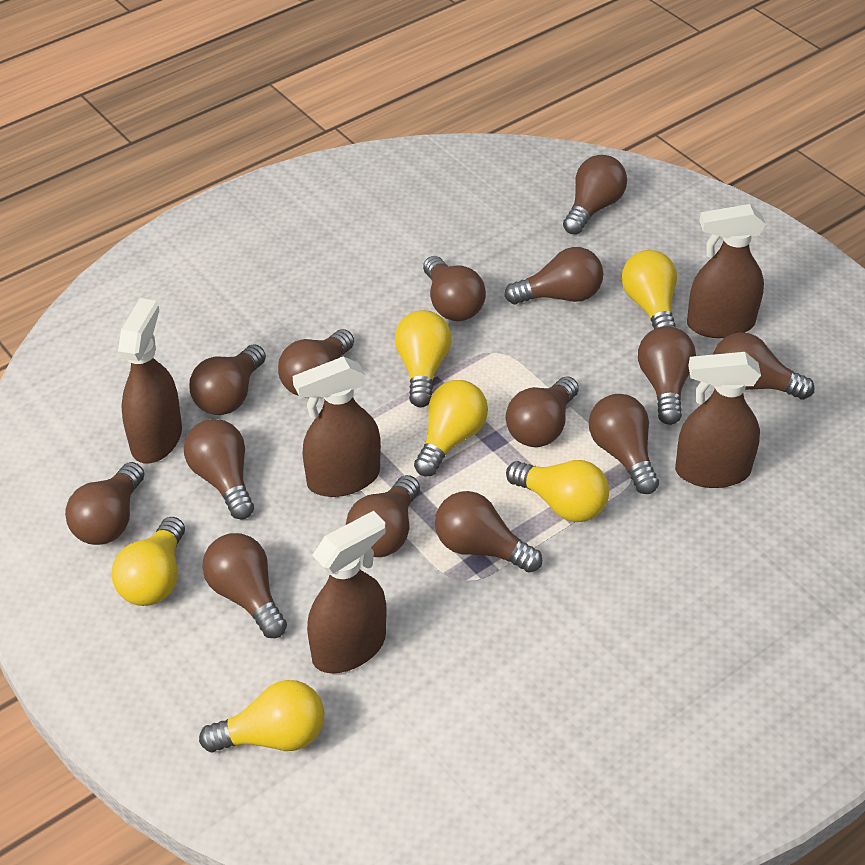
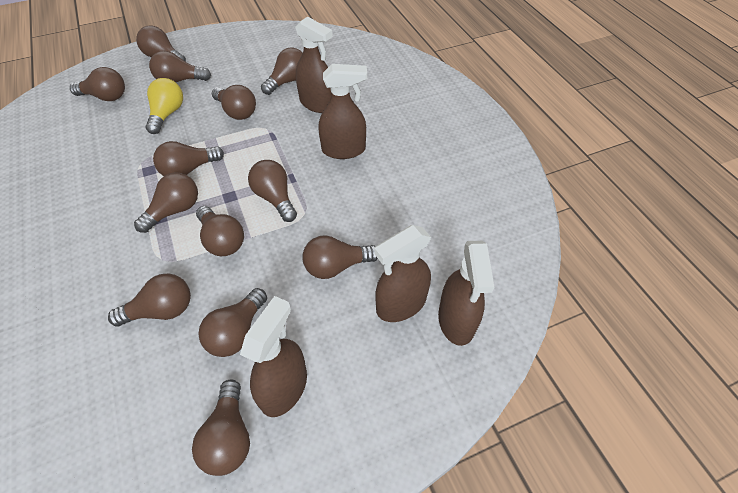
brown light bulb: [65,462,144,545] [184,419,254,520] [189,345,266,415] [202,533,287,638] [278,329,354,396] [346,475,420,557] [423,256,486,321] [435,491,542,573] [504,247,603,305] [506,376,579,447] [563,155,627,234] [589,394,659,494] [638,326,696,425] [713,332,815,400] = 14 -> [70,67,125,101] [108,273,191,327] [134,172,198,233] [136,25,186,62] [149,51,211,82] [153,141,224,176] [192,379,250,476] [196,206,244,256] [199,288,267,357] [212,85,256,120] [248,160,297,222] [261,48,303,95] [302,235,378,279] = 13
yellow light bulb: [112,517,185,606] [199,680,324,752] [394,310,452,408] [414,380,488,476] [506,460,609,522] [622,250,677,329] = 6 -> [146,78,183,134] = 1

